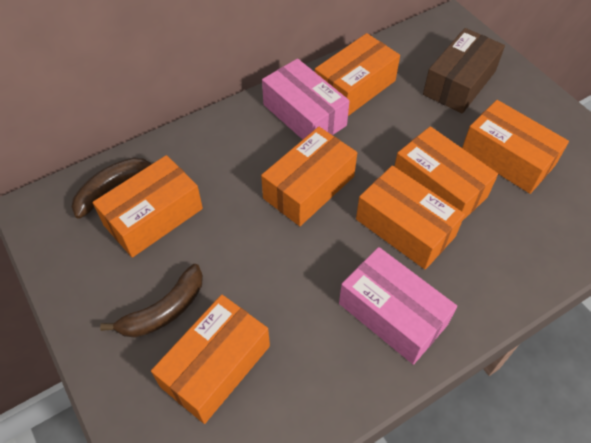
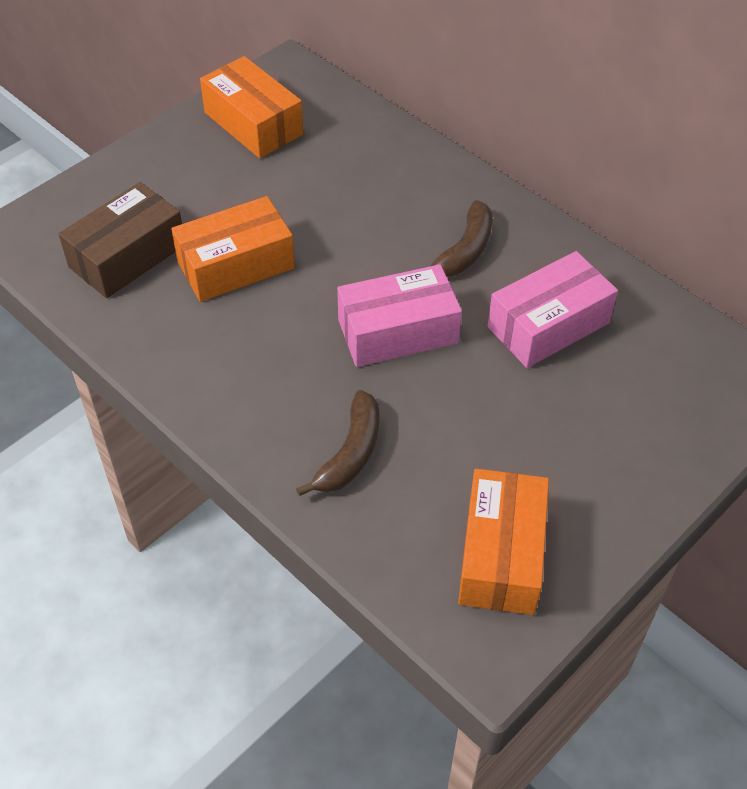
orange box: [93,155,203,258] [151,294,270,424] [261,127,357,226] [315,33,400,116] [356,165,465,270] [394,126,498,220] [462,100,569,194] = 7 -> [171,196,295,302] [200,56,303,158] [458,469,549,615] = 3

